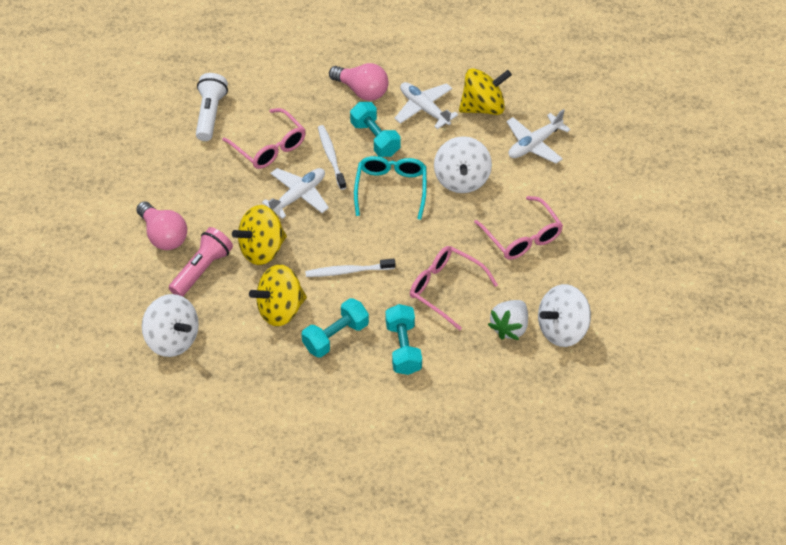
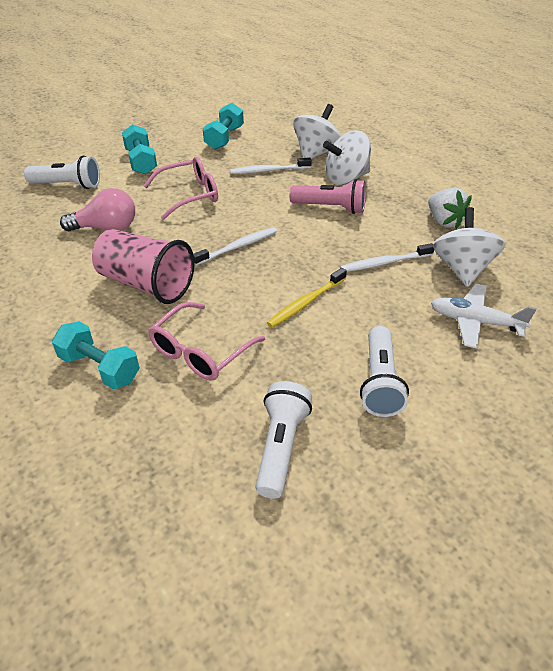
pink cup: none = 0 -> [92,229,195,304] = 1
pink glasses: [222,108,306,169] [410,246,498,331] [474,196,563,260] = 3 -> [144,157,218,220] [148,302,265,381] = 2
pink light bulb: [136,201,187,250] [329,63,388,101] = 2 -> [60,188,135,231] = 1
turquoise glasses: [354,156,427,220] = 1 -> none = 0
white flashlight: [196,73,228,141] = 1 -> [24,156,100,189] [256,381,312,499] [360,326,409,417] = 3
white plane: [262,168,329,219] [394,82,458,129] [506,109,571,164] = 3 -> [431,283,537,349] = 1
white toothbrush: [305,259,395,277] [318,125,346,190] = 2 -> [193,227,277,266] [230,158,312,174] [340,243,434,272] = 3
yellow spinning top: [232,205,287,265] [249,264,307,326] [459,68,512,115] = 3 -> none = 0
yellow toothbrush: none = 0 -> [267,268,347,327] = 1

